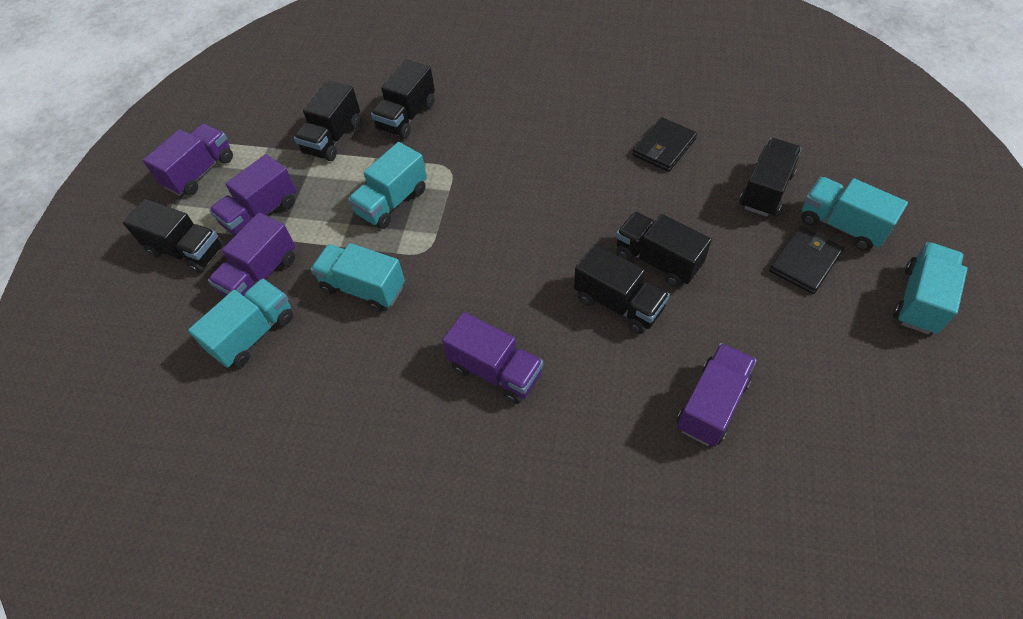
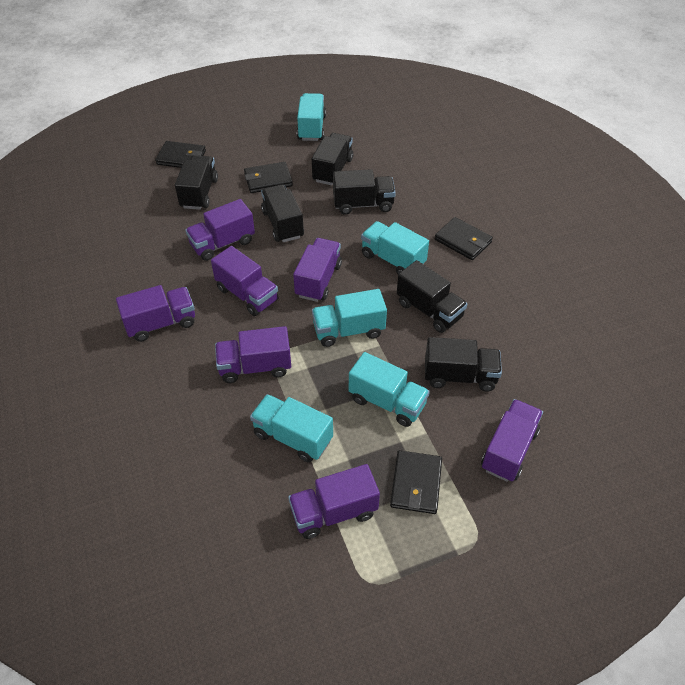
black wallet: [633,117,697,172] [770,226,844,294] = 2 -> [155,141,206,168] [244,162,293,193] [390,450,442,514] [434,217,493,260] = 4
purple truck: [143,124,233,196] [208,213,295,297] [209,154,296,236] [442,312,543,404] [677,343,756,447] = 5 -> [116,285,195,342] [185,199,255,261] [211,246,278,316] [215,326,291,383] [288,464,380,539] [293,238,342,302] [481,399,543,482] = 7

